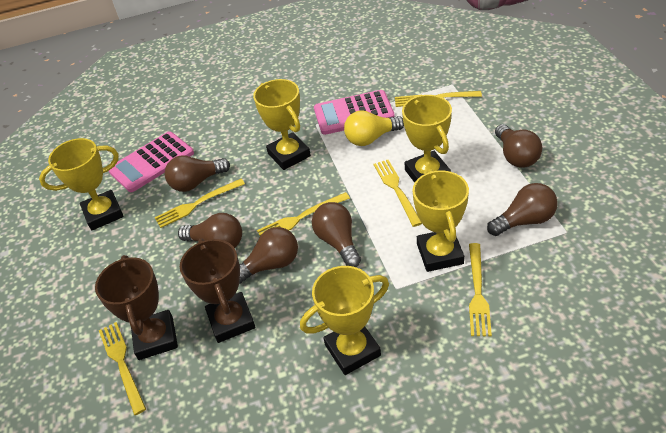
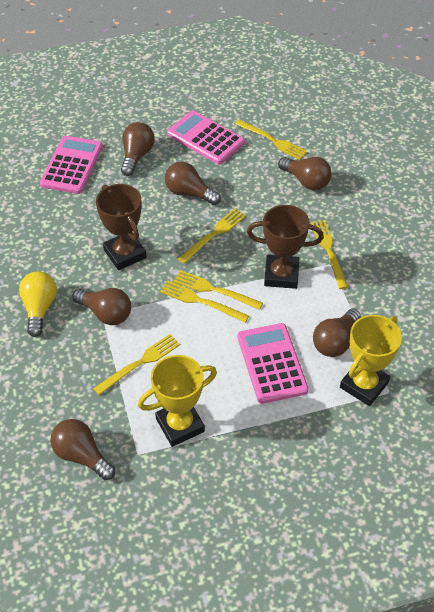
pink calculator: [109,131,194,192] [314,90,395,135] = 2 -> [40,136,103,194] [167,111,245,164] [238,323,309,404] = 3
yellow trophy: [39,138,124,230] [253,79,311,170] [300,266,389,375] [402,95,452,183] [413,169,469,272] = 5 -> [138,355,217,447] [340,315,402,406] = 2

